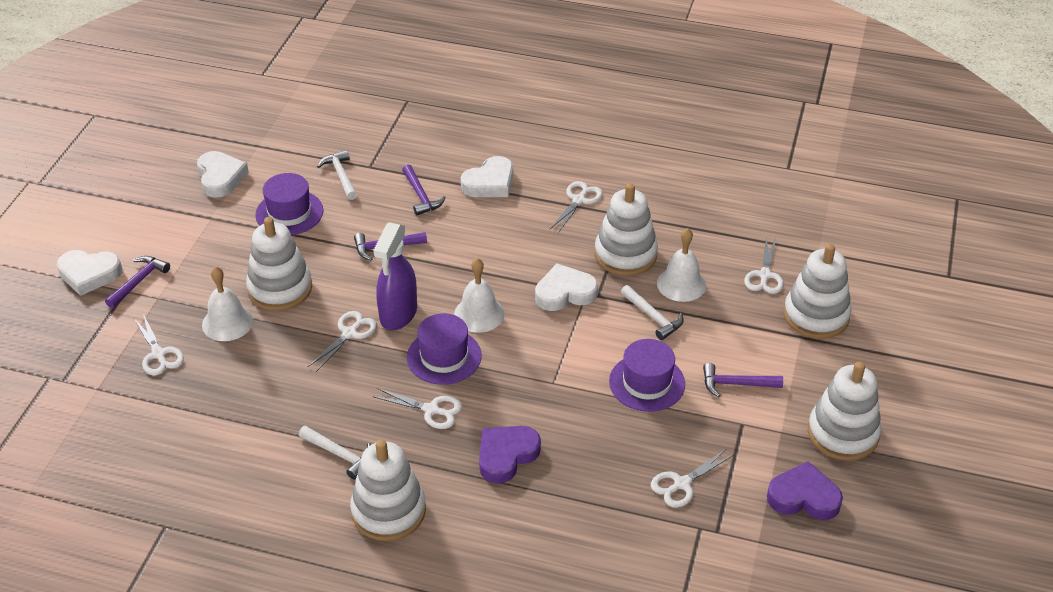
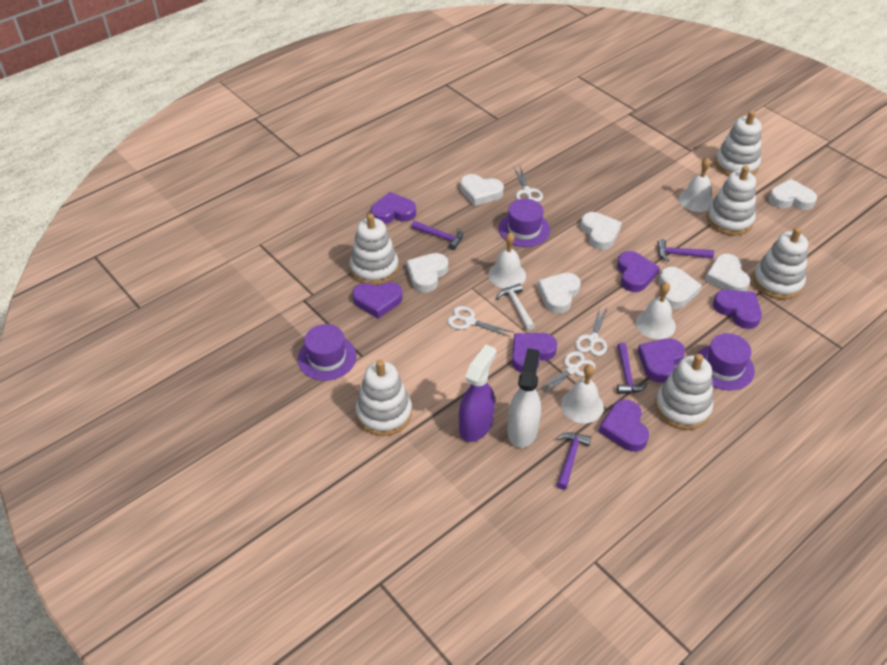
purple heart: [479,426,541,484] [767,461,843,520] = 2 -> [352,282,403,319] [371,192,416,224] [512,333,557,373] [599,400,649,452] [617,251,660,292] [638,338,685,383] [713,290,762,329] = 7
white bell: [202,267,253,341] [454,258,504,333] [657,228,706,302] = 3 -> [488,232,526,288] [561,364,604,423] [636,282,676,339] [679,158,713,212] = 4
white hammer: [299,426,371,480] [317,150,357,200] [621,285,684,340] = 3 -> [496,283,535,330] = 1
white heart: [57,250,122,296] [197,151,249,198] [461,156,513,197] [535,264,598,311] = 4 -> [407,253,448,292] [460,174,504,206] [537,273,581,313] [581,212,622,250] [658,267,702,309] [705,254,750,291] [769,179,817,210] = 7
white scissors: [134,314,184,376] [308,311,377,372] [372,388,462,429] [550,181,603,233] [651,448,734,508] [744,236,784,294] = 6 -> [447,306,513,337] [514,166,543,202] [536,351,595,396] [575,306,607,356] = 4
white spray bottle: none = 0 -> [508,348,541,448] = 1
white stacking toy: [246,217,312,311] [350,440,426,541] [595,183,658,276] [784,244,852,339] [808,362,882,461] = 5 -> [350,213,399,285] [356,360,412,436] [655,354,713,430] [707,166,756,235] [715,111,762,176] [753,227,808,299] = 6

